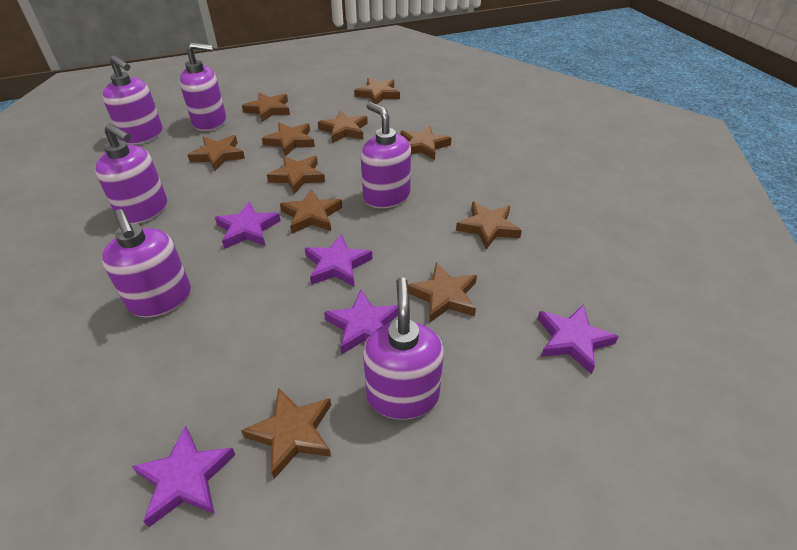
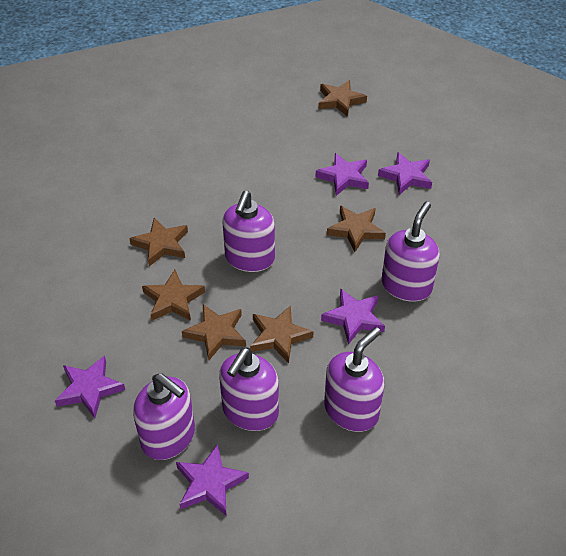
brown star: [188,135,245,171] [241,388,331,479] [242,93,290,122] [262,123,315,156] [267,156,325,194] [280,189,342,234] [318,111,368,143] [354,78,400,104] [401,125,451,160] [408,263,477,322] [456,202,522,249] = 11 -> [129,218,188,266] [142,270,205,321] [182,304,246,360] [250,306,314,363] [318,80,367,117] [327,206,386,252] = 6
purple soap dispenser: [95,123,167,224] [102,55,163,145] [102,209,191,317] [180,42,226,131] [361,102,411,208] [363,277,444,420] = 6 -> [133,373,195,460] [219,348,279,431] [222,191,275,272] [324,327,384,432] [382,202,440,301] = 5

